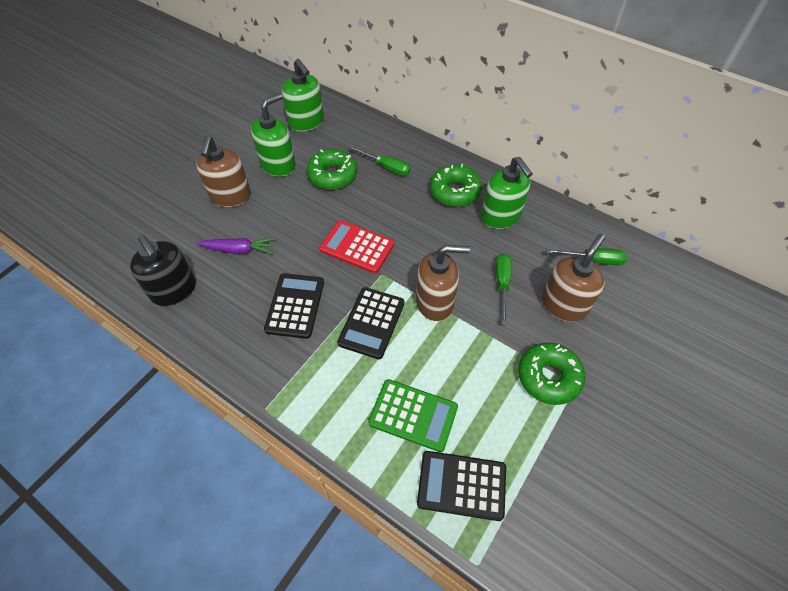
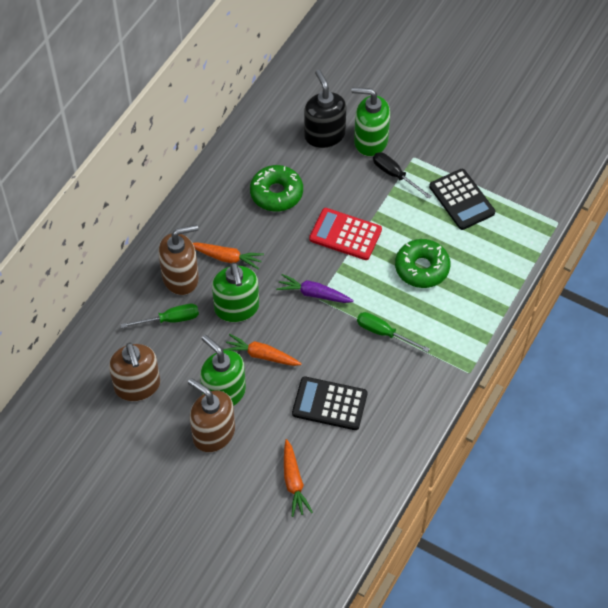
black calculator: [264,273,324,339] [337,287,405,359] [417,451,506,521] = 3 -> [292,376,367,430] [429,169,495,230] = 2
black screwdriver: none = 0 -> [373,152,432,199] = 1
green calculator: [368,379,458,452] = 1 -> none = 0
green donut: [307,149,357,189] [430,164,482,207] [518,342,585,405] = 3 -> [250,165,303,211] [395,239,450,288] = 2
green screwdriver: [349,146,411,176] [496,253,512,324] [546,248,627,265] = 3 -> [121,304,199,328] [357,312,430,352] = 2
orange carrot: none = 0 -> [193,242,264,270] [223,334,302,366] [284,439,313,517] = 3

